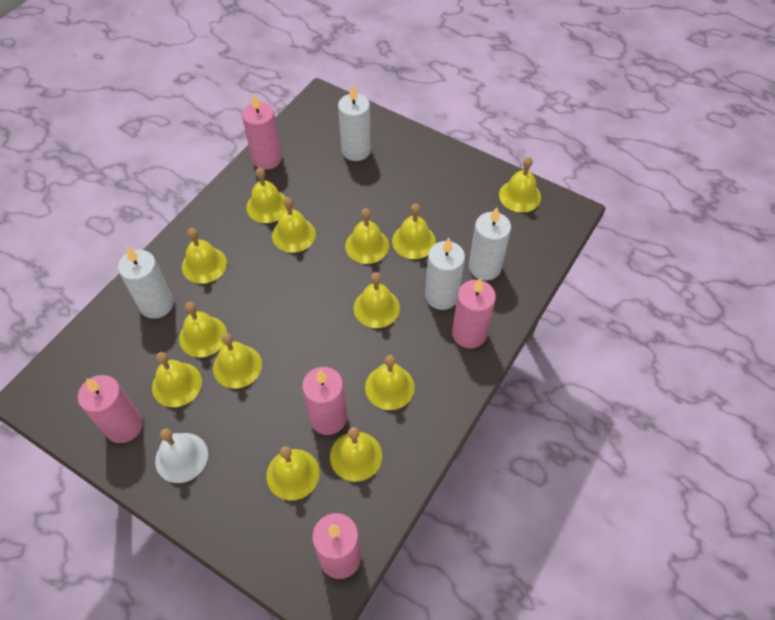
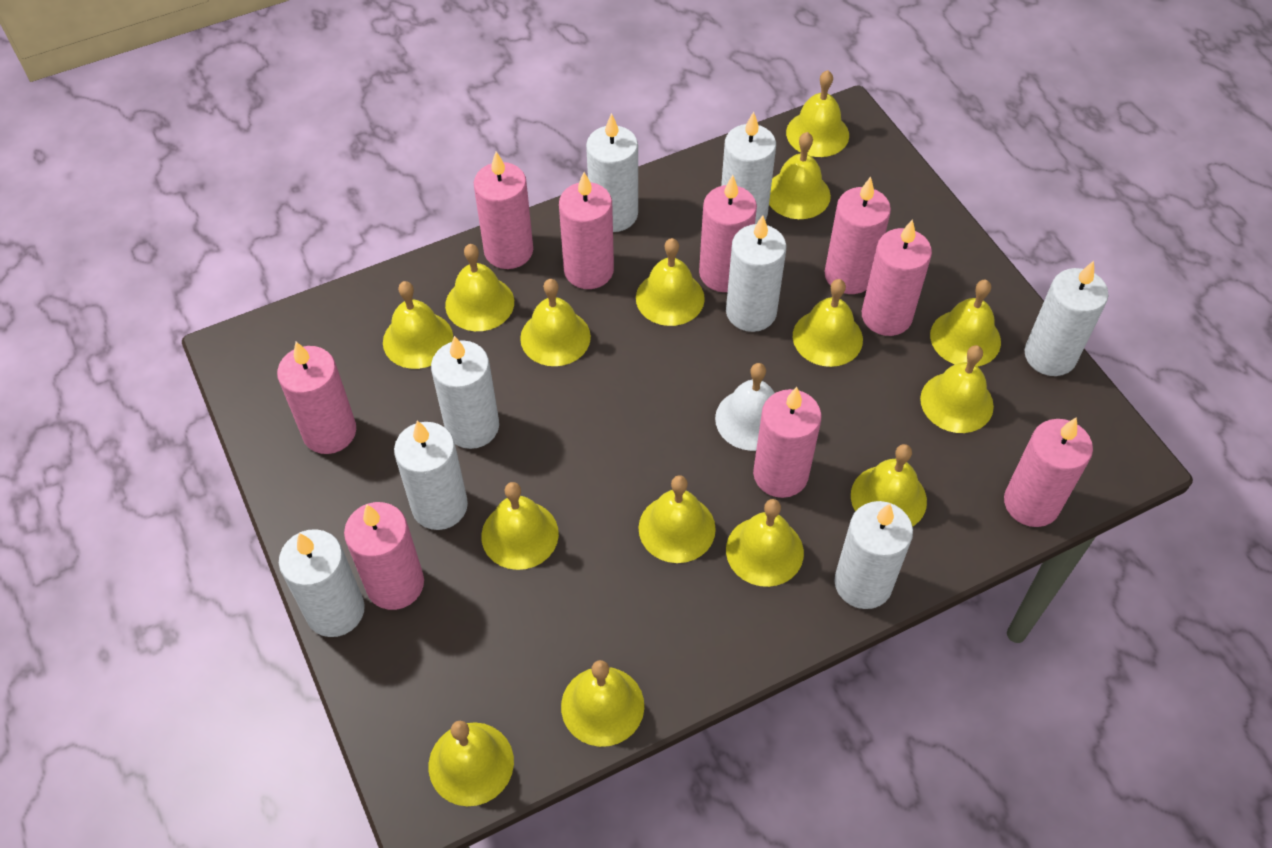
pink candle: [78,375,143,443] [242,94,282,170] [302,367,347,435] [312,513,361,579] [452,278,496,348] = 5 -> [277,342,356,454] [344,502,424,610] [474,152,533,269] [559,172,614,289] [699,175,757,292] [753,387,822,498] [825,177,891,294] [862,219,932,336] [1004,417,1093,527] = 9
white candle: [118,246,174,319] [338,85,371,161] [425,238,465,310] [469,207,511,280] = 4 -> [279,529,365,637] [394,421,468,530] [431,336,499,449] [586,113,638,232] [721,112,776,224] [726,215,787,332] [834,501,913,609] [1025,261,1109,376] = 8
yellow bell: [152,352,202,407] [179,302,227,357] [182,228,227,284] [213,333,262,388] [246,167,287,223] [266,446,320,500] [272,197,316,253] [330,427,382,482] [345,208,389,264] [354,272,400,328] [365,355,415,410] [392,203,436,259] [499,157,541,213] = 13 -> [383,281,453,369] [429,721,514,806] [445,244,514,331] [481,482,559,570] [520,279,591,366] [561,660,644,747] [636,238,705,326] [638,475,716,563] [726,499,804,587] [769,132,831,219] [786,70,849,157] [793,279,863,367] [851,444,927,527] [920,345,994,433] [930,280,1001,367] = 15

